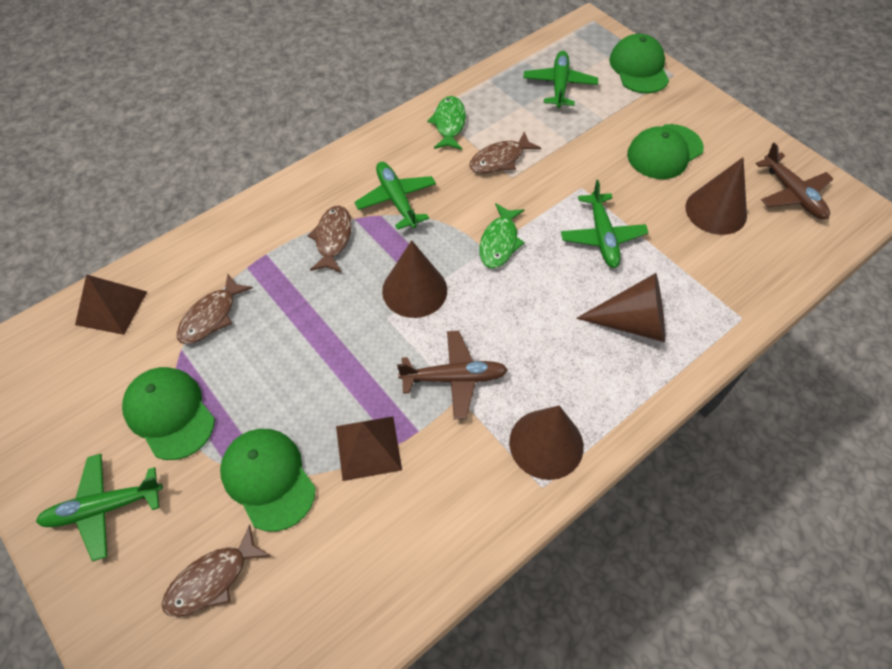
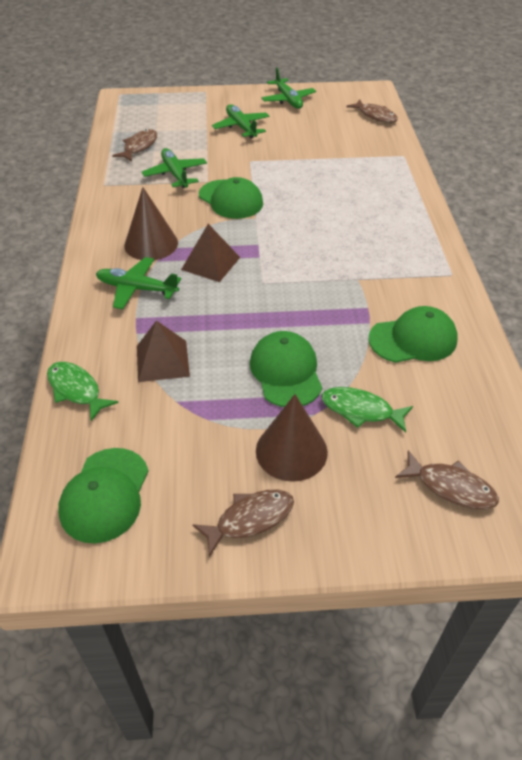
brown cone: [382,240,447,318] [509,406,584,480] [576,273,665,342] [685,157,747,235] = 4 -> [124,187,178,260] [256,394,328,482] = 2
brown plane: [397,331,508,419] [755,143,833,219] = 2 -> none = 0

